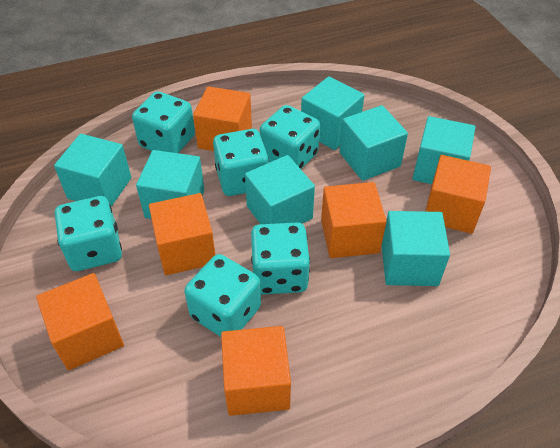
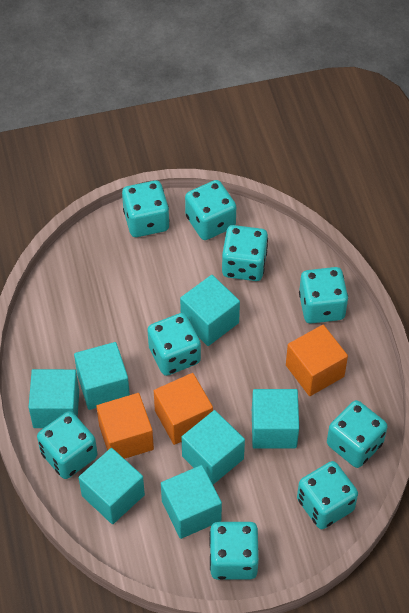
orange cube: [36,273,124,370] [149,193,215,275] [193,86,252,151] [221,326,291,416] [321,182,387,258] [425,155,491,234] = 6 -> [96,393,154,459] [154,373,213,445] [286,325,348,396] = 3
turquoise dice: [55,196,122,271] [132,91,195,153] [184,254,261,337] [213,129,269,196] [251,222,310,295] [260,105,320,169] = 6 -> [37,411,97,479] [122,180,169,237] [147,313,201,376] [185,180,236,240] [209,522,259,580] [222,225,268,281] [297,461,358,529] [299,267,348,324] [327,400,388,468] = 9

